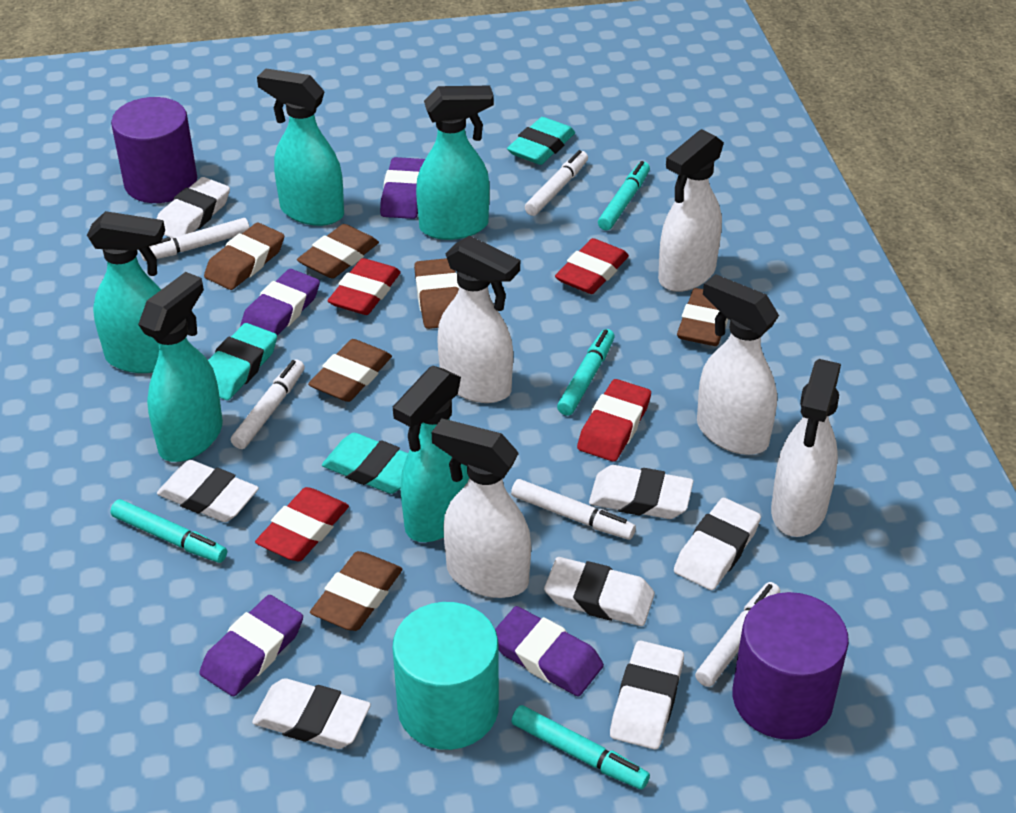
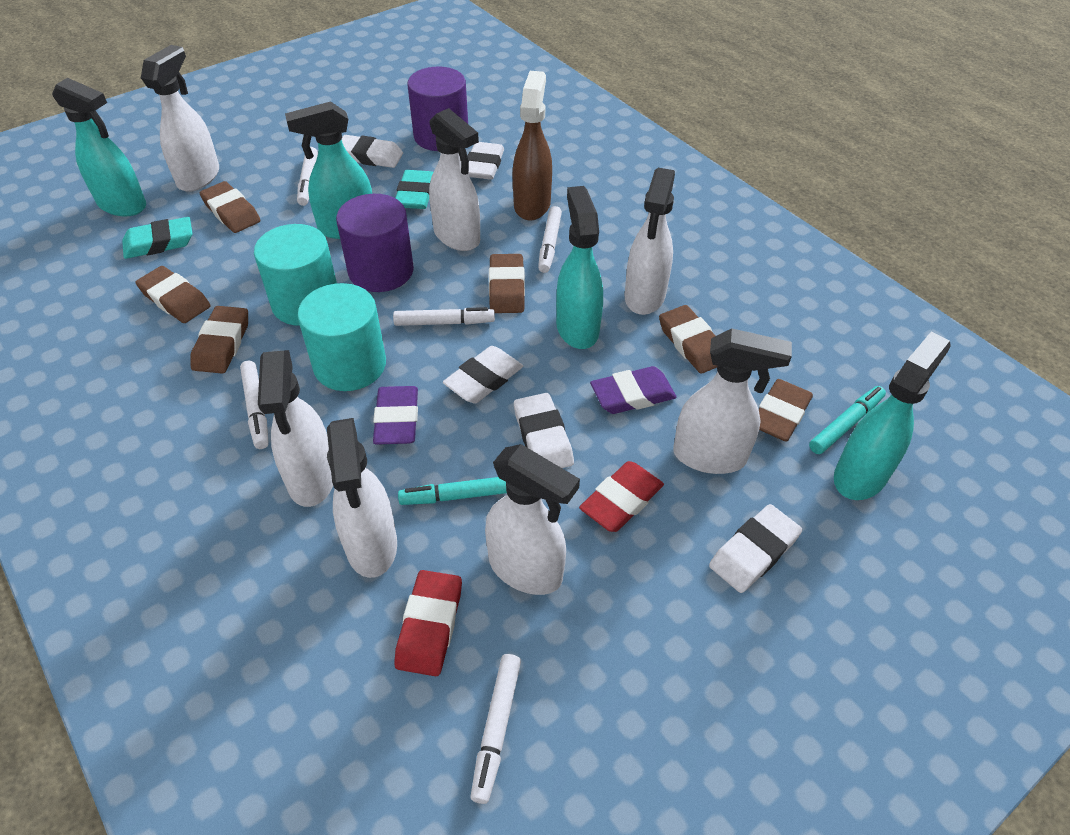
brown spray bottle: none = 0 -> [513,71,552,220] = 1
purple eraser: [199,595,303,696] [240,269,320,335] [380,157,425,219] [495,606,604,696] = 4 -> [373,386,418,445] [590,366,677,414] = 2
red eraser: [255,487,349,561] [328,258,401,315] [555,238,629,294] [577,379,651,462] = 4 -> [394,570,462,676] [579,461,664,532] = 2
turquoise cylinder: [392,602,499,750] = 1 -> [254,224,337,326] [297,283,386,391] = 2
turquoise eraser: [208,323,277,400] [322,433,408,494] [507,117,575,165] = 3 -> [122,217,193,259] [395,170,433,209] = 2
turquoise marker: [110,499,227,563] [511,705,650,790] [557,329,615,416] [598,161,650,230] = 4 -> [398,477,507,505] [809,386,886,454] = 2
turquoise spray bottle: [87,211,165,373] [138,272,223,462] [257,68,344,226] [393,366,469,542] [416,86,494,240] = 5 -> [52,78,146,216] [285,101,372,239] [556,186,603,349] [834,332,951,500] = 4
white eraser: [157,177,230,238] [157,460,259,522] [252,678,371,749] [544,557,655,626] [589,465,693,519] [610,641,684,750] [674,498,761,590] = 7 -> [342,135,403,168] [443,346,523,403] [468,142,504,180] [514,393,574,468] [709,504,802,593] = 5
white spray bottle: [432,418,531,598] [437,235,520,403] [658,129,724,292] [697,274,779,455] [771,359,841,537] = 5 -> [141,45,219,192] [258,350,333,507] [327,418,397,578] [429,108,480,251] [485,444,580,595] [625,168,675,315] [673,328,792,474] = 7

